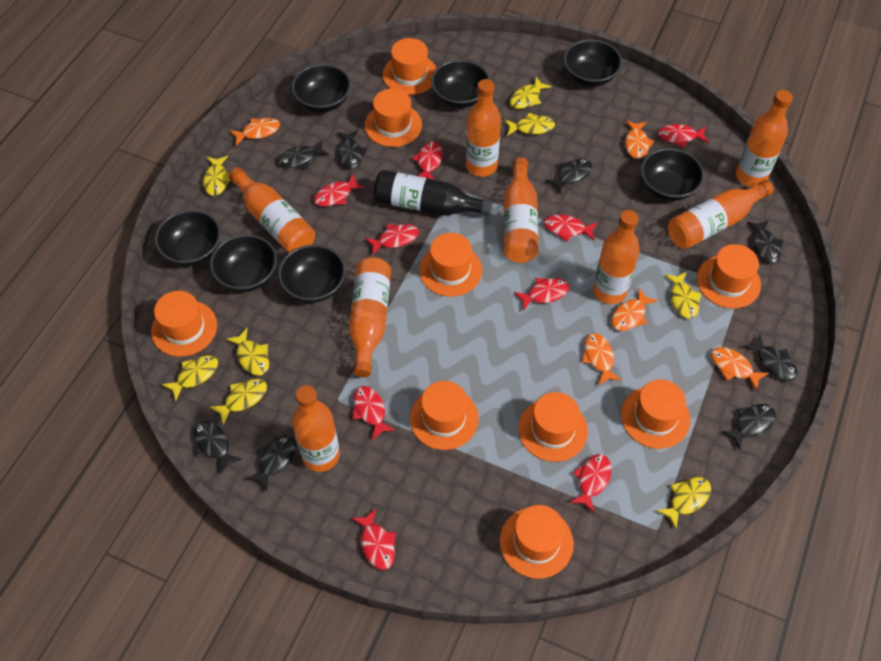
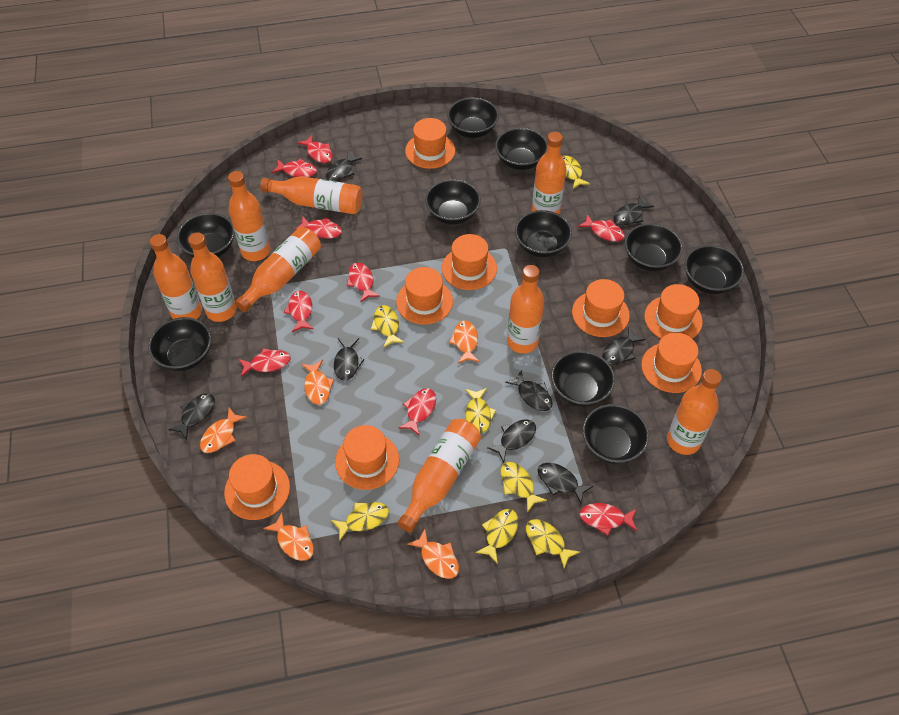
black bottle: [374,170,493,216] = 1 -> none = 0
black bowl: [155,210,221,266] [210,234,277,292] [278,245,345,303] [292,64,351,112] [431,60,490,108] [564,40,622,87] [641,148,704,201] = 7 -> [148,317,211,371] [177,213,235,257] [425,179,481,225] [447,97,499,138] [495,128,548,170] [515,210,572,257] [551,351,615,407] [582,404,649,464] [625,223,683,271] [684,245,744,294] = 10
orange bottle: [229,167,315,253] [292,385,340,472] [349,257,391,377] [466,79,501,177] [504,157,538,263] [593,210,640,304] [668,180,774,249] [736,90,793,187] = 8 -> [150,234,202,319] [188,232,237,322] [228,171,270,261] [235,227,321,312] [260,176,362,214] [398,419,481,532] [507,265,544,354] [532,132,566,215] [667,369,722,455] = 9
orange hat: [151,291,217,357] [365,88,422,147] [383,38,437,95] [410,381,479,450] [419,233,482,297] [500,505,574,579] [518,392,588,462] [621,379,690,449] [697,244,761,308] = 9 -> [224,454,290,520] [335,425,399,490] [396,267,453,325] [405,118,455,169] [442,234,497,290] [572,279,630,337] [641,333,702,393] [644,284,703,339] = 8
yellow fish: [162,355,218,401] [203,156,230,196] [210,379,267,425] [226,328,269,376] [504,113,555,136] [510,77,552,109] [656,477,711,529] [664,272,702,319] = 8 -> [331,502,389,541] [371,305,404,348] [465,388,496,434] [475,509,519,564] [500,462,547,513] [526,519,580,568] [562,156,590,189] = 7

